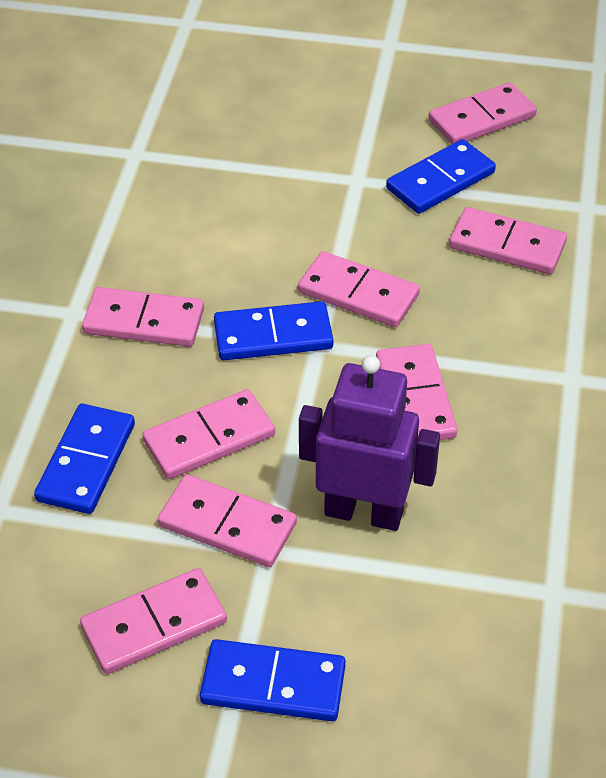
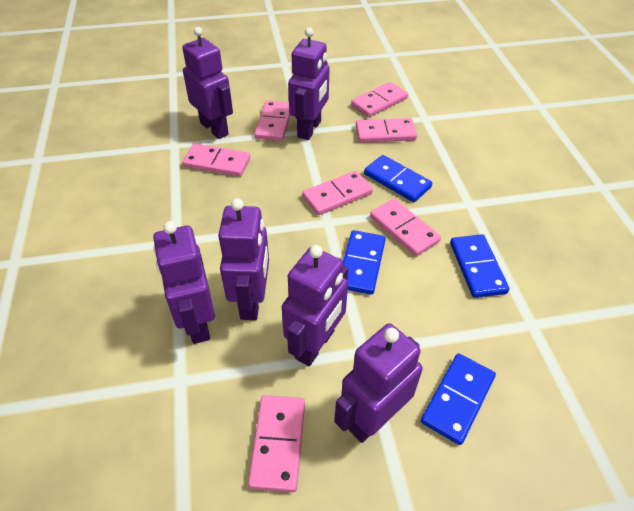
pink domino: [80,568,227,674] [82,287,204,347] [142,389,275,479] [158,474,297,567] [298,251,420,327] [376,344,457,440] [428,82,537,144] [449,207,567,274] = 8 -> [182,144,250,177] [248,395,305,492] [255,100,290,141] [302,171,373,215] [351,82,408,117] [356,118,417,143] [370,199,441,256] = 7
purple robot: [299,355,440,531] = 1 -> [153,221,215,344] [182,27,233,139] [218,198,269,320] [282,245,348,366] [288,27,330,140] [334,323,423,443] = 6

